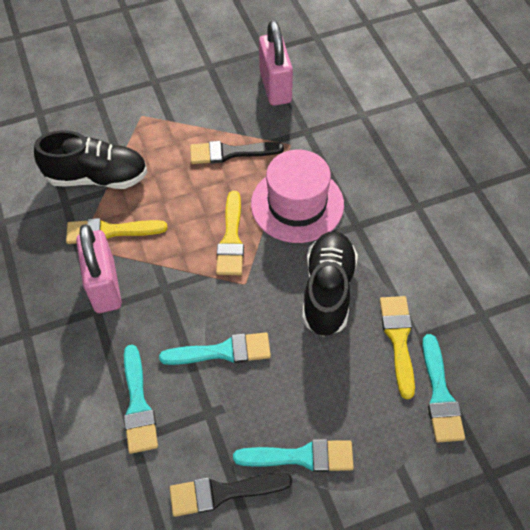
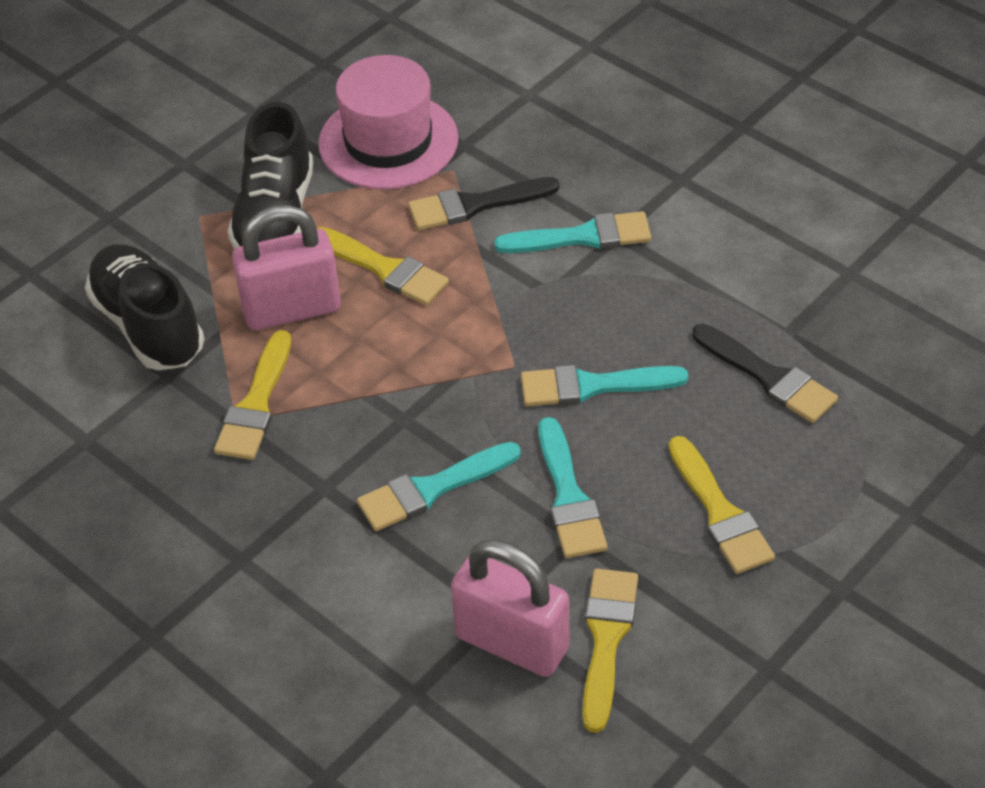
yellow brush: [66,218,167,244] [216,191,244,275] [380,296,415,399] = 3 -> [214,330,291,460] [317,227,449,305] [583,569,638,733] [669,436,775,574] = 4

